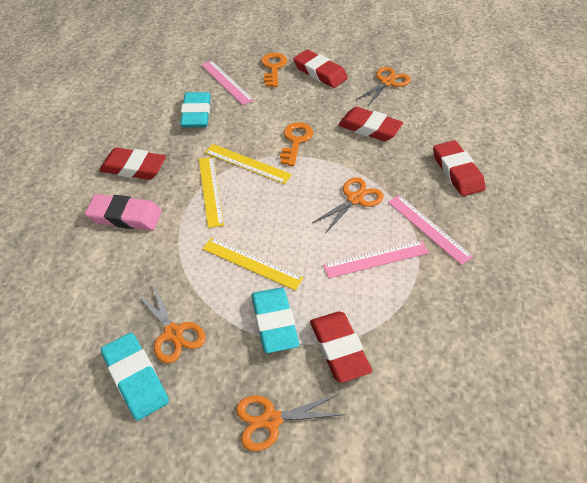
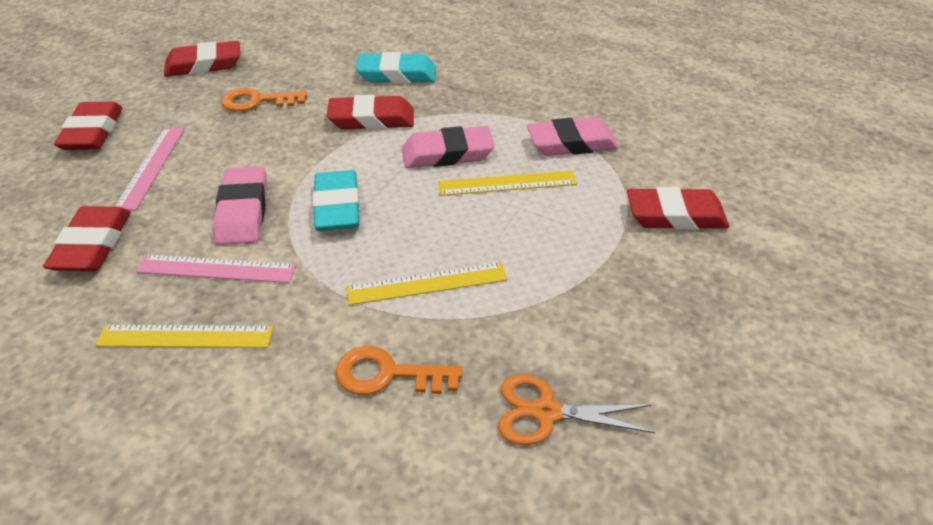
orange scissors: [135,283,206,363] [236,394,345,451] [312,177,384,234] [356,67,411,106] = 4 -> [498,374,655,445] = 1
pink eraser: [85,194,162,230] = 1 -> [213,166,267,245] [402,126,495,168] [527,117,619,156] = 3
pink ruler: [201,60,254,105] [323,240,429,278] [388,195,473,265] = 3 -> [115,128,184,211] [136,254,296,283] = 2
turquoise eraser: [101,333,169,421] [180,92,211,128] [251,288,299,353] = 3 -> [313,170,359,231] [356,52,436,83] = 2

